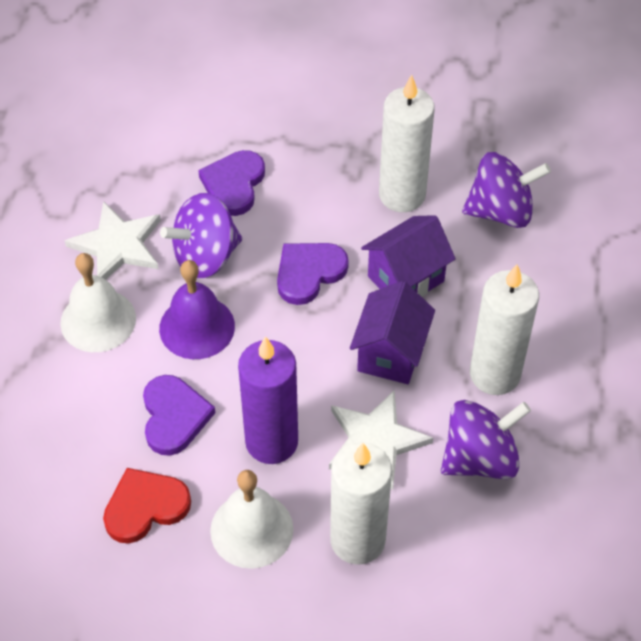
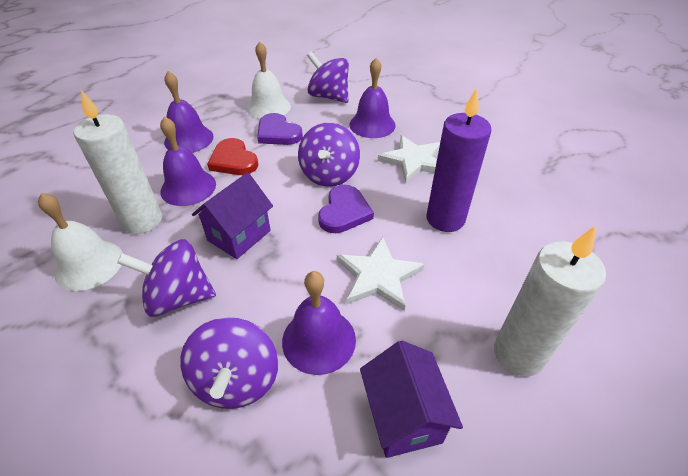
purple bell: [159,260,235,359] = 1 -> [160,116,216,206] [164,71,214,153] [282,271,356,375] [349,58,396,138] = 4
purple heart: [143,375,215,456] [198,150,265,216] [277,243,349,305] = 3 -> [257,113,303,145] [318,185,374,233] = 2
purple spinning top: [160,193,242,278] [441,400,531,479] [462,152,551,228] = 3 -> [117,239,216,317] [180,317,278,409] [298,123,360,187] [307,51,349,103] = 4
white candle: [330,442,392,565] [379,74,435,212] [470,264,539,395] = 3 -> [74,90,162,234] [494,225,606,376] = 2

